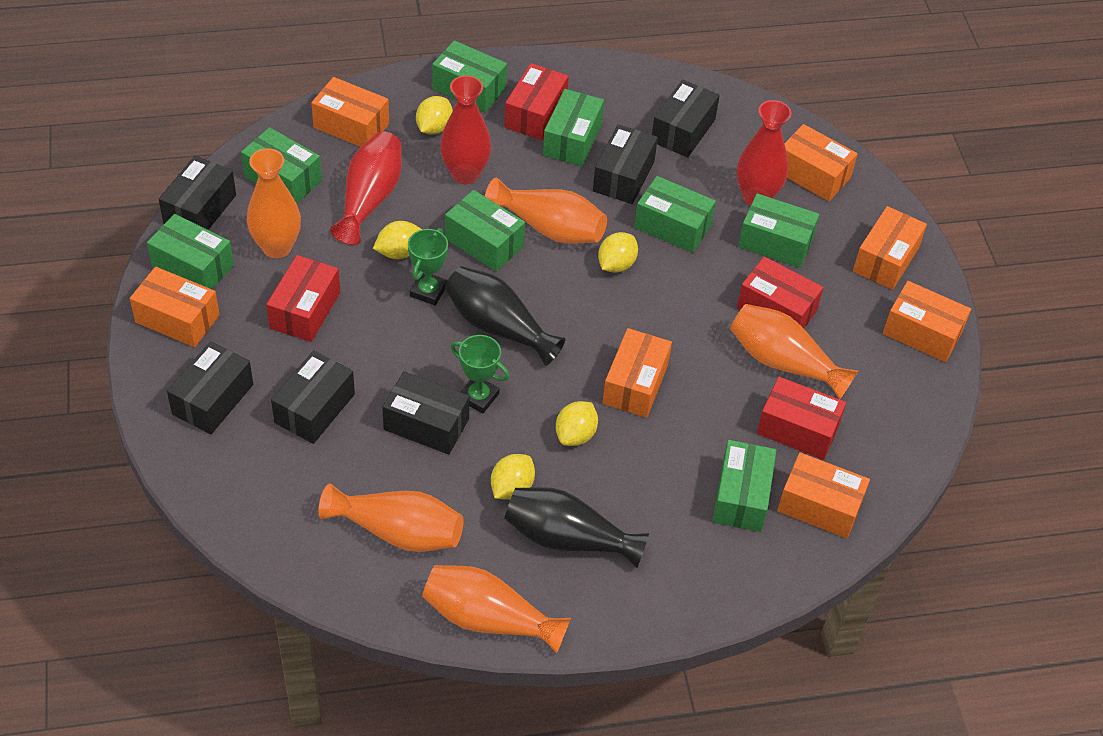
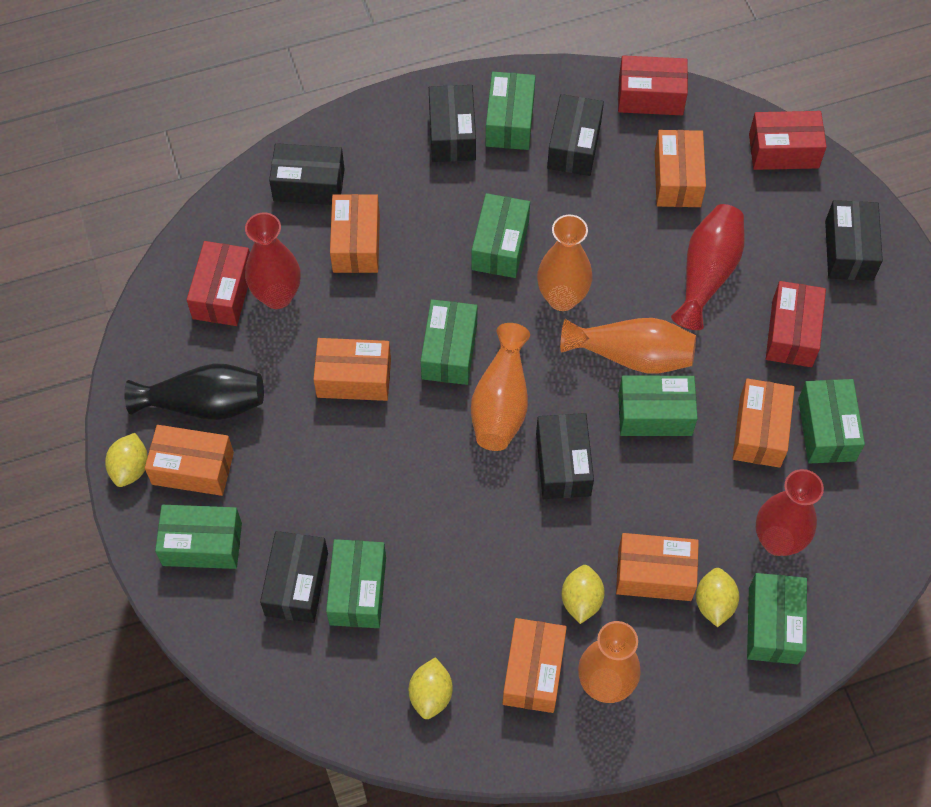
black vase: [445,266,565,366] [504,487,649,568] = 2 -> [124,363,264,420] = 1
green trophy: [408,228,448,306] [450,335,509,413] = 2 -> none = 0
orange vase: [247,148,301,258] [319,483,464,552] [422,565,571,653] [485,178,607,244] [730,304,858,399] = 5 -> [471,323,530,451] [537,215,593,311] [560,318,696,374] [578,621,641,703] = 4
yellow lemon: [373,221,422,259] [416,96,453,135] [491,454,535,500] [556,401,598,446] [598,232,638,273] = 5 -> [105,433,148,487] [409,657,453,719] [562,565,605,624] [696,568,739,627] = 4

